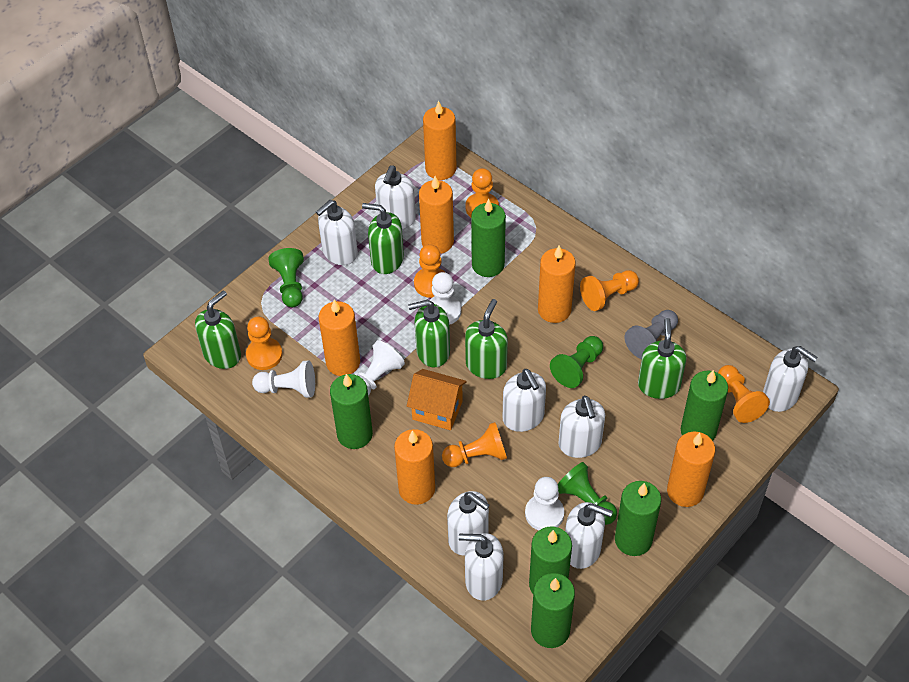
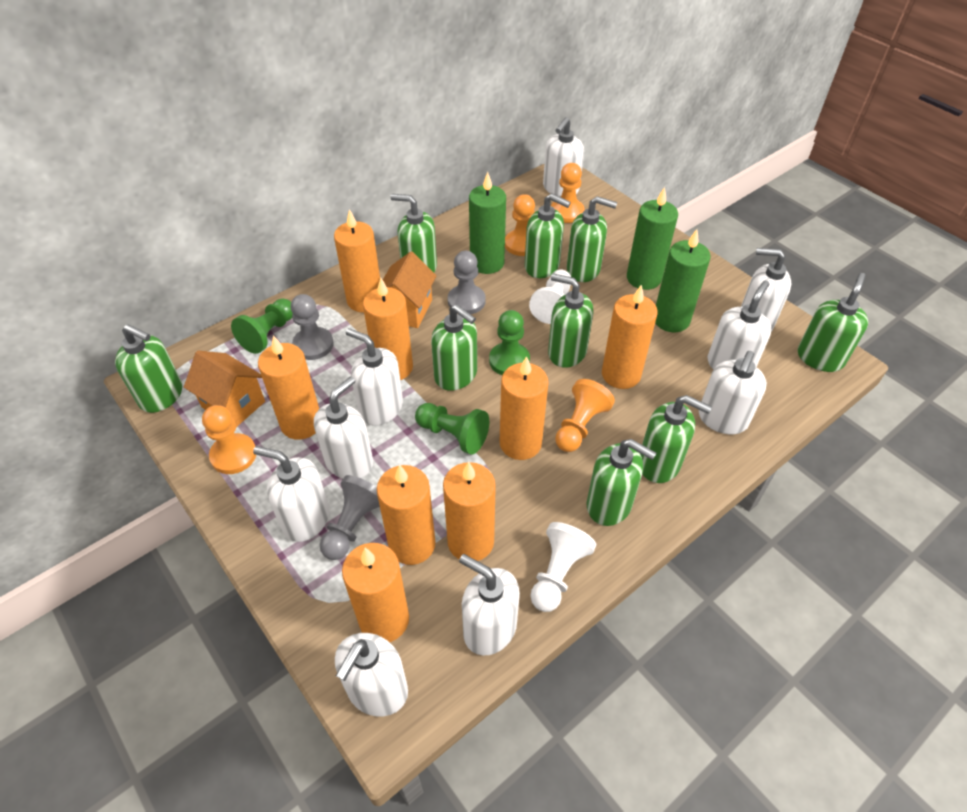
green candle: [330,374,373,449] [471,199,506,277] [529,526,572,593] [531,573,575,648] [615,481,661,556] [681,370,728,441] = 6 -> [469,172,506,274] [627,187,678,290] [655,229,711,332] = 3
green soap dispenser: [195,290,241,369] [362,203,404,274] [408,300,450,367] [465,299,508,379] [638,318,687,399] = 5 -> [115,324,182,413] [391,194,437,272] [431,304,477,391] [525,193,571,278] [548,273,593,368] [567,196,617,282] [587,439,656,526] [640,395,712,483] [798,273,868,372] = 9
grey pawn: [625,310,678,359] = 1 -> [291,294,334,360] [320,475,380,560] [448,251,486,314] = 3
orange candle: [319,300,360,376] [394,429,435,505] [419,176,454,254] [423,101,456,180] [538,245,576,323] [667,432,715,507] = 6 -> [258,336,319,440] [334,209,380,313] [342,543,409,642] [363,278,413,380] [377,464,436,565] [443,462,496,561] [500,356,549,460] [602,285,658,389] = 8
orange house: [407,369,467,430] = 1 -> [184,351,265,427] [383,251,437,328] = 2
orange pawn: [246,317,282,370] [414,244,445,298] [442,422,507,467] [465,168,499,217] [580,270,639,311] [718,365,770,423] = 6 -> [202,405,256,474] [505,194,535,256] [551,163,585,223] [555,379,615,452] = 4
white pawn: [252,360,315,398] [357,340,405,396] [430,272,461,325] [525,477,564,530] = 4 -> [529,270,571,324] [531,522,596,612] = 2
white soap dispenser: [316,200,358,265] [375,166,416,229] [447,491,490,556] [459,533,503,601] [503,369,546,432] [558,396,605,458] [565,502,613,569] [763,346,818,412] = 8 -> [253,446,329,542] [314,377,373,479] [335,633,408,716] [346,328,403,426] [459,554,520,656] [543,117,584,197] [699,351,767,435] [708,281,771,370] [741,248,791,332] = 9

